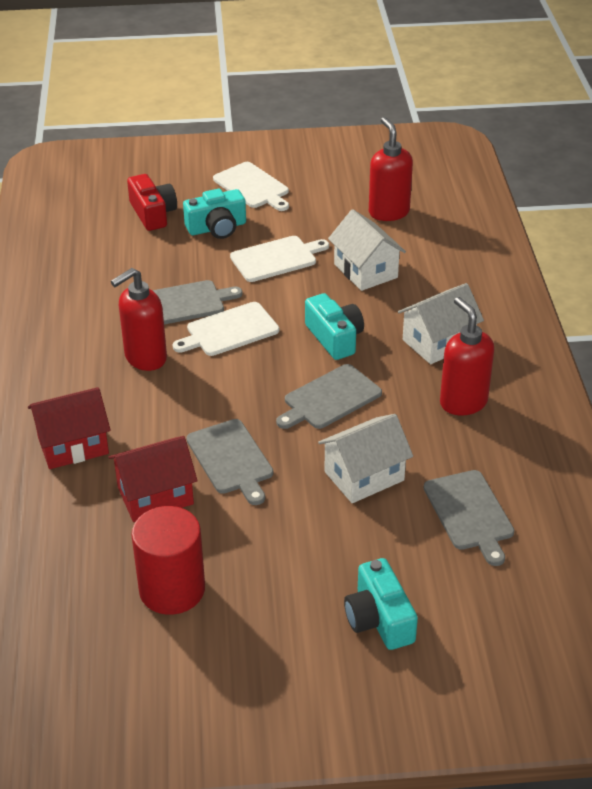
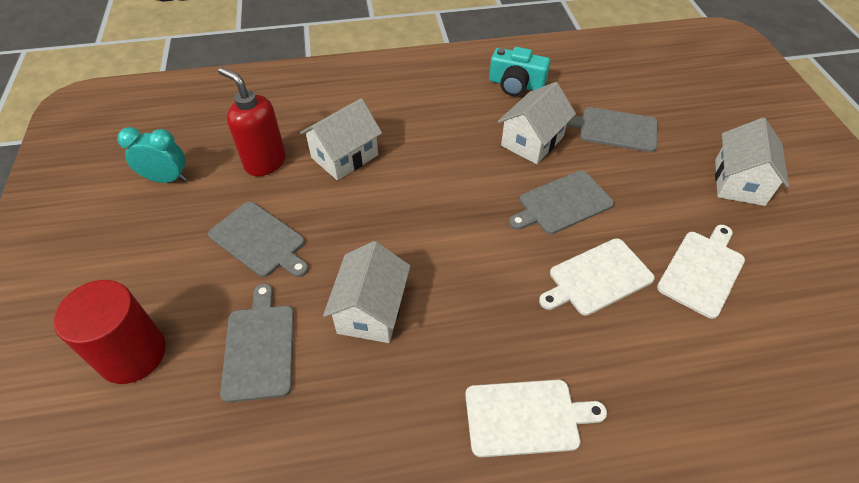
red camera: [127,174,177,231] = 1 -> none = 0
red house: [28,387,111,469] [108,436,198,522] = 2 -> none = 0
red soap dispenser: [111,268,167,371] [369,117,413,221] [440,297,494,415] = 3 -> [218,67,286,176] = 1
turquoise camera: [183,189,246,239] [305,293,364,360] [344,558,418,650] = 3 -> [489,47,550,96] = 1
turquoise clock: none = 0 -> [117,127,187,183] = 1
white house: [318,414,413,503] [328,209,406,291] [398,283,484,364] = 3 -> [300,98,382,180] [323,241,410,343] [498,82,576,164] [715,118,789,206] = 4

